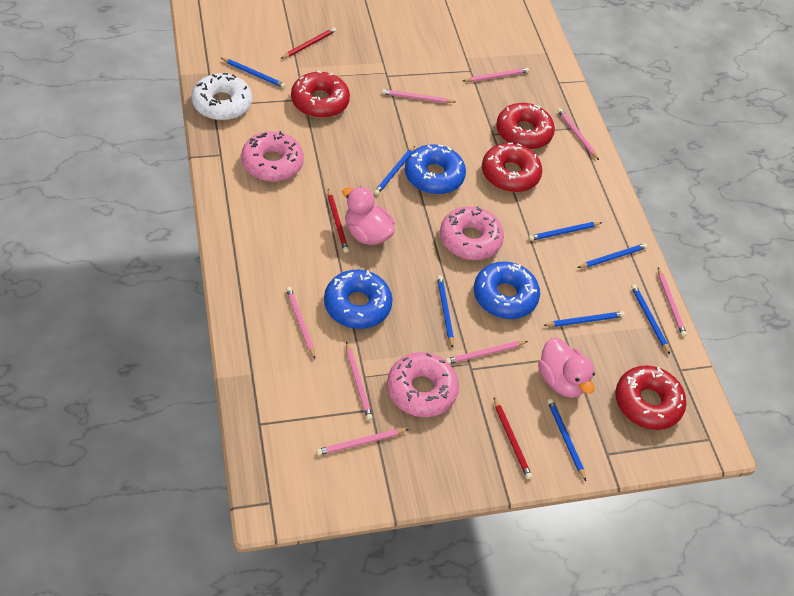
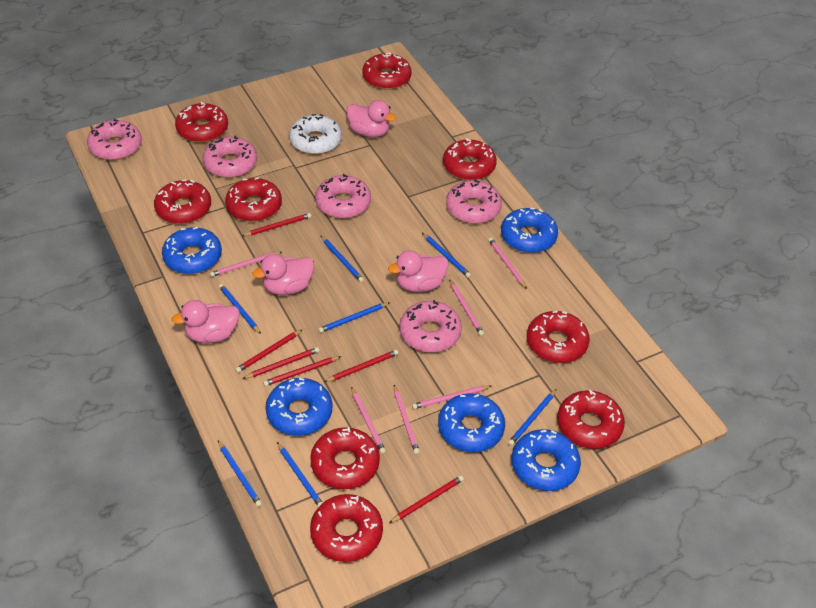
blue donut: [324,270,393,329] [405,145,466,195] [474,262,540,319] = 3 -> [162,227,222,274] [265,378,332,436] [438,393,505,452] [501,208,558,253] [512,429,581,491] = 5
blue pencil: [221,58,286,88] [374,146,415,195] [437,275,454,348] [529,222,602,241] [543,311,625,327] [547,399,586,481] [577,243,648,268] [631,284,670,354] = 8 -> [218,441,262,507] [219,284,261,334] [277,442,323,507] [318,302,390,333] [321,236,364,282] [422,233,471,278] [508,389,557,446] = 7
pink donut: [241,131,304,182] [387,352,459,417] [440,206,504,260] = 3 -> [87,118,142,160] [203,136,257,178] [315,174,371,218] [399,300,462,353] [446,179,502,224] = 5
pink duck: [342,186,395,245] [538,338,595,398] = 2 -> [172,300,239,343] [252,254,314,295] [346,100,396,138] [388,250,449,292] = 4
pink pencil: [286,287,315,359] [316,429,408,456] [346,341,373,420] [382,89,455,103] [445,341,528,364] [463,68,529,82] [557,108,599,160] [658,268,687,337] = 8 -> [210,252,282,277] [351,387,386,454] [394,385,420,454] [412,386,491,409] [449,279,484,336] [488,238,527,289] = 6
red donut: [291,70,350,118] [482,143,542,192] [496,103,555,150] [615,365,686,430] = 4 -> [154,180,211,224] [175,102,228,143] [225,177,282,222] [310,427,380,489] [310,494,383,562] [362,52,412,90] [443,138,497,180] [527,311,590,363] [557,390,625,449] = 9
red pencil: [281,27,336,59] [328,189,349,253] [494,397,532,479] = 3 -> [235,329,303,373] [242,213,311,236] [242,347,319,379] [263,356,341,386] [324,350,399,382] [389,475,464,523] = 6

